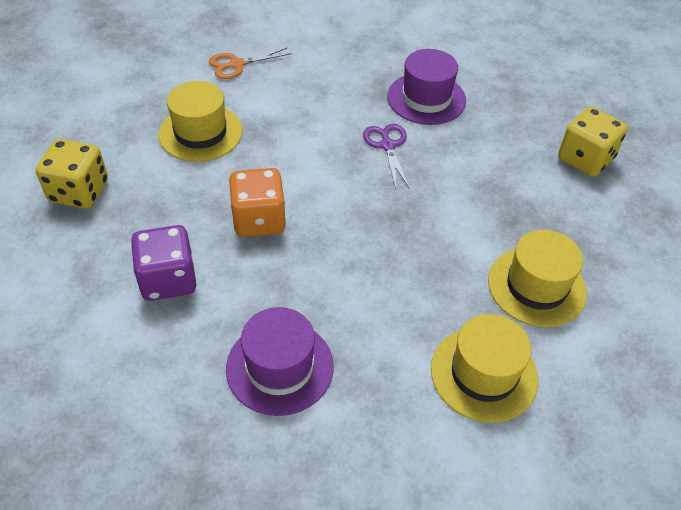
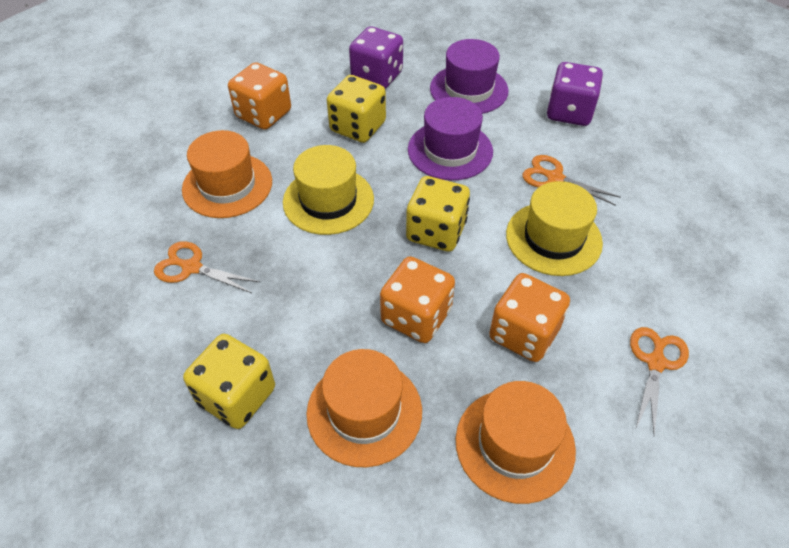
orange dice: [229,168,286,237] = 1 -> [228,62,291,130] [380,256,455,343] [489,273,570,362] = 3
orange hat: none = 0 -> [182,130,272,218] [306,349,422,467] [456,381,576,504] = 3
orange scissors: [209,47,292,79] = 1 -> [154,241,260,293] [522,155,621,206] [630,327,689,435] = 3
purple dice: [131,225,196,301] = 1 -> [349,26,403,89] [547,62,603,126] = 2
purple scissors: [363,124,410,189] = 1 -> none = 0
yellow dice: [35,139,108,209] [558,107,628,177] = 2 -> [183,334,275,429] [327,75,386,143] [406,176,470,252] = 3
yellow hat: [158,81,243,162] [431,314,539,423] [488,230,587,327] = 3 -> [283,145,374,235] [506,181,603,276] = 2

